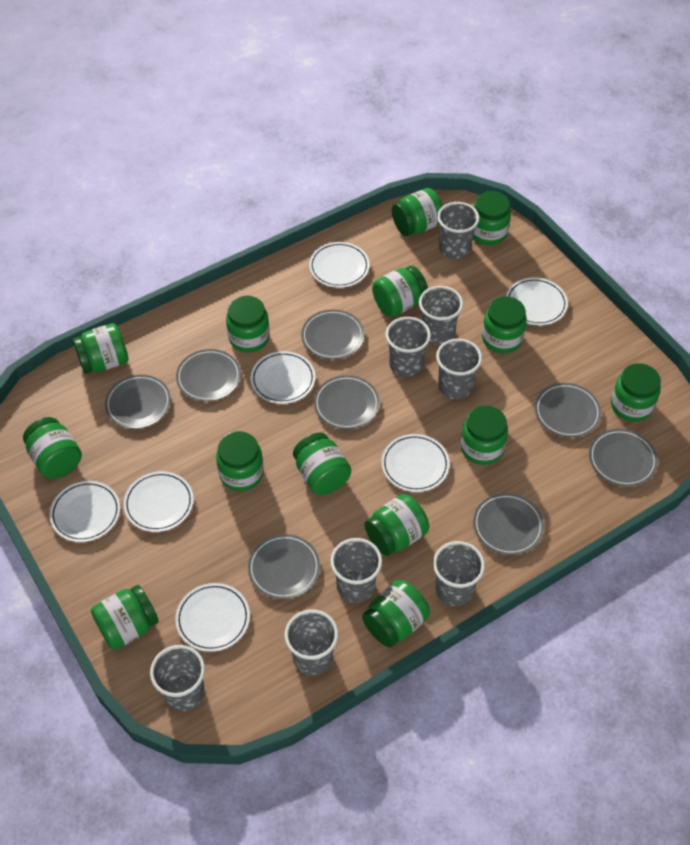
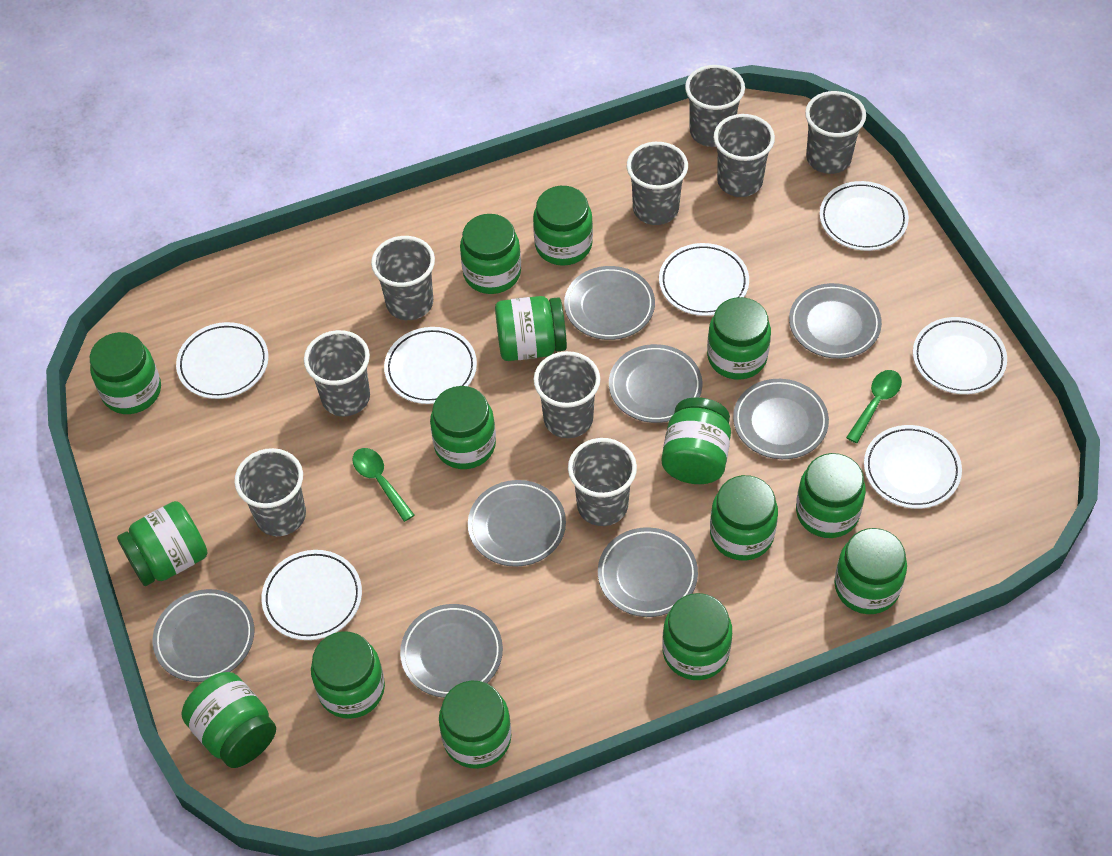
green jar: [23,417,82,478] [73,323,128,374] [91,585,159,650] [216,431,264,491] [226,296,270,353] [293,432,351,495] [362,580,430,647] [365,494,429,556] [372,266,428,317] [392,188,443,236] [461,405,508,465] [473,191,511,245] [482,296,527,353] [611,363,661,422] = 14 -> [90,332,161,414] [117,501,208,586] [182,672,276,768] [311,632,385,719] [430,386,496,469] [439,681,511,769] [460,214,521,294] [495,296,567,361] [533,186,593,266] [662,397,731,484] [662,593,732,680] [707,297,771,380] [710,475,778,561] [796,453,866,538] [834,528,907,614] = 15
green spoon: none = 0 -> [352,448,414,522] [846,370,902,443] = 2
grey cup: [150,645,205,712] [284,609,338,676] [330,538,382,603] [386,317,431,377] [419,286,463,345] [433,541,485,606] [436,338,482,399] [437,202,479,259] = 8 -> [234,448,306,536] [304,330,370,416] [371,236,435,320] [534,351,600,438] [568,438,637,526] [627,142,688,225] [685,65,745,147] [714,114,775,197] [805,91,866,174] = 9

